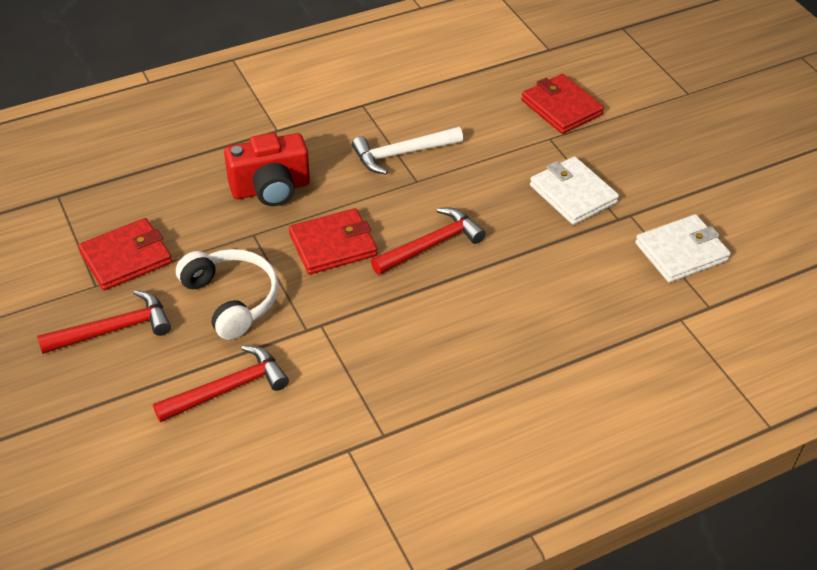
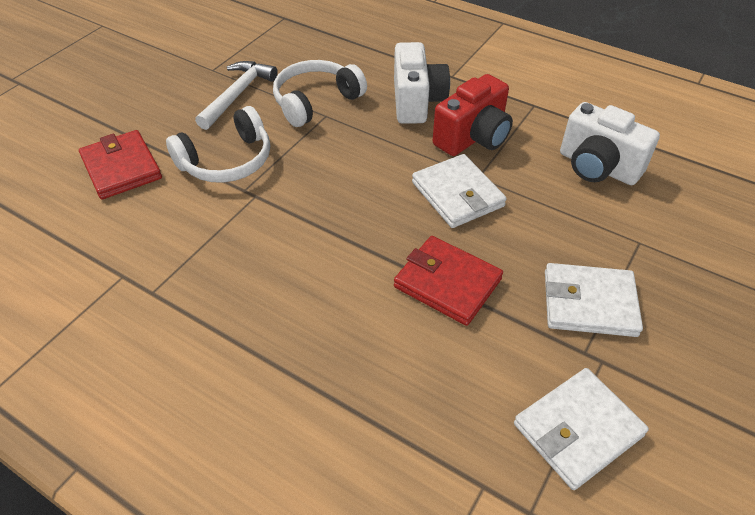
red hammer: [37,290,171,354] [153,345,289,422] [371,208,486,275] = 3 -> none = 0
red wallet: [78,218,172,290] [289,208,377,275] [521,74,604,134] = 3 -> [79,130,162,199] [394,236,503,326] = 2
white camera: none = 0 -> [394,42,450,124] [560,102,660,185] = 2
white headphones: [176,249,279,340] = 1 -> [166,106,270,183] [273,60,367,127] = 2
white wallet: [530,156,619,225] [635,214,731,283] = 2 -> [412,154,507,228] [514,368,649,490] [545,263,643,337] = 3

